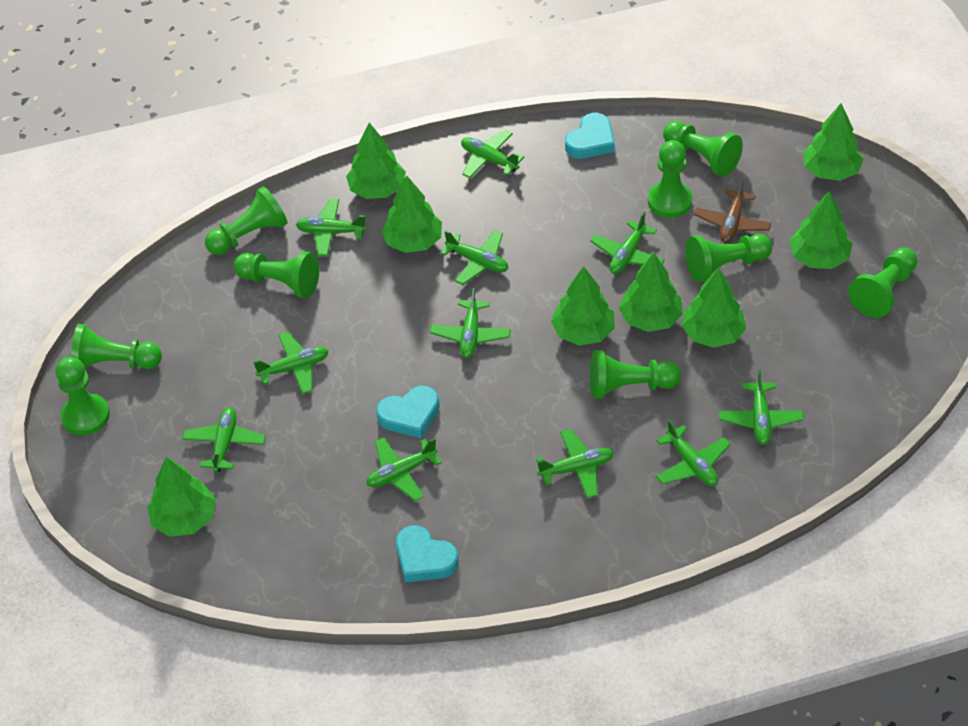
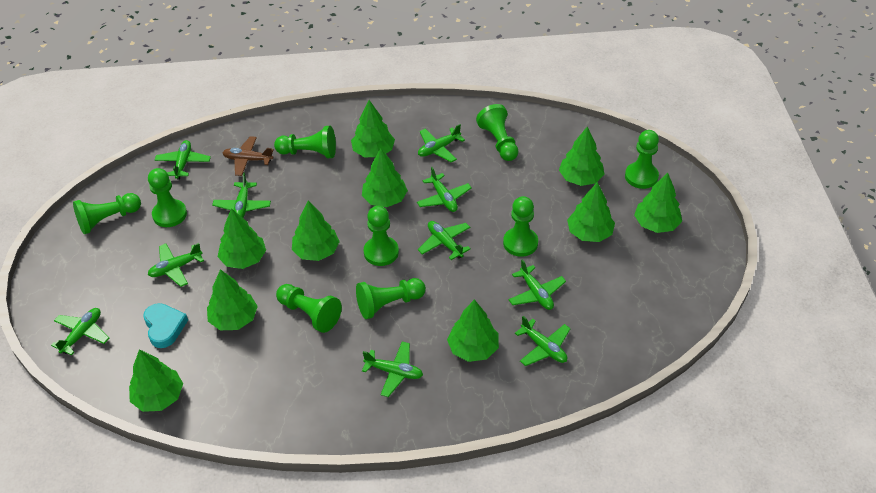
green plane: [182,407,266,472] [253,332,329,394] [296,199,367,256] [366,437,442,501] [430,288,511,358] [440,230,509,285] [461,130,524,178] [536,429,614,498] [590,212,665,274] [656,419,731,486] [719,370,804,445] = 11 -> [51,308,109,355] [148,243,204,287] [155,140,211,180] [212,173,271,218] [362,342,423,397] [417,167,472,212] [418,124,465,162] [418,221,471,260] [508,259,566,310] [515,316,571,366] = 10
green tree: [147,457,216,537] [346,123,406,199] [381,175,442,253] [551,266,615,346] [619,253,683,332] [681,268,746,348] [789,191,853,269] [803,103,864,181] = 8 -> [129,349,183,412] [207,269,258,330] [218,208,266,269] [292,201,340,261] [351,100,395,157] [362,148,408,207] [447,299,499,362] [559,127,604,186] [567,182,615,242] [634,173,682,233] = 10
turquoise heart: [376,386,440,438] [396,525,459,582] [565,113,615,159] = 3 -> [144,303,188,348] = 1

